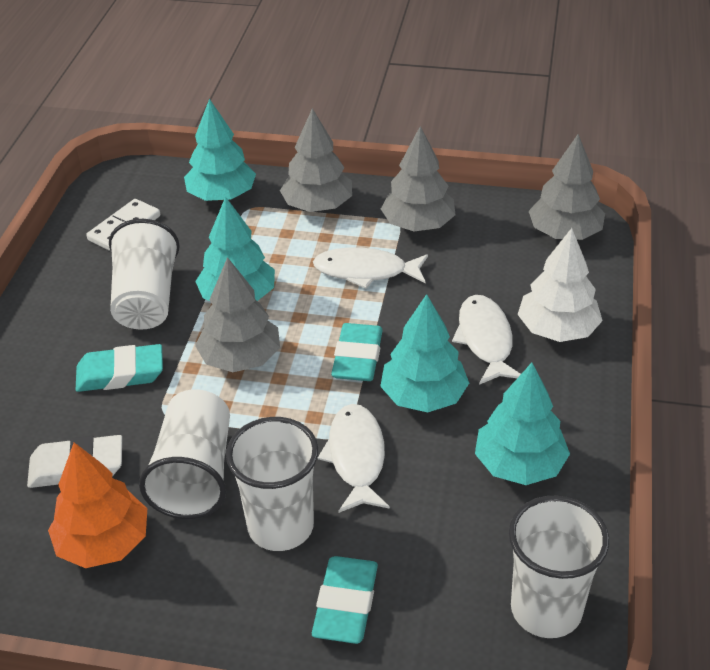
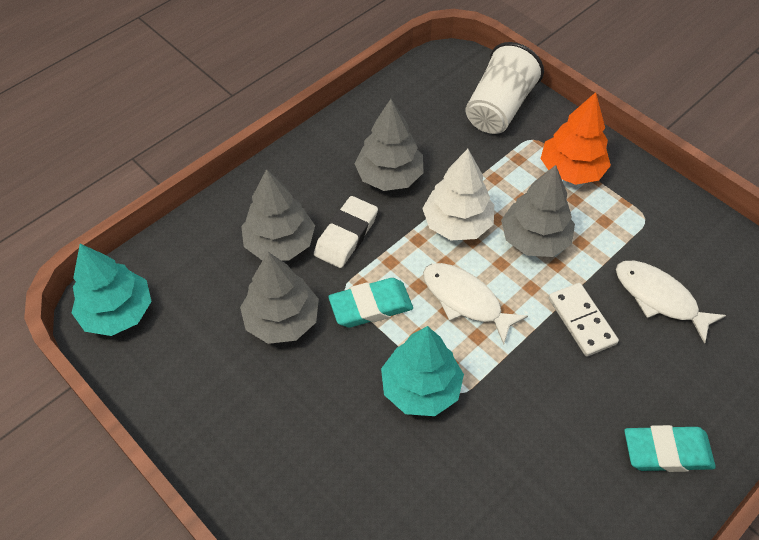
turquoise eraser: [76,344,163,392] [312,556,378,644] [331,323,383,381] = 3 -> [328,278,413,328] [624,425,716,472] = 2
turquoise tree: [184,99,256,201] [195,196,275,301] [380,294,469,412] [475,363,570,485] = 4 -> [72,244,152,336] [381,326,464,416] = 2
white cup: [109,219,180,330] [139,389,230,519] [226,417,319,551] [509,495,610,638] = 4 -> [465,42,544,134] = 1
white fish: [313,248,428,289] [318,404,390,513] [452,295,521,385] = 3 -> [423,263,528,344] [616,261,726,344] = 2

